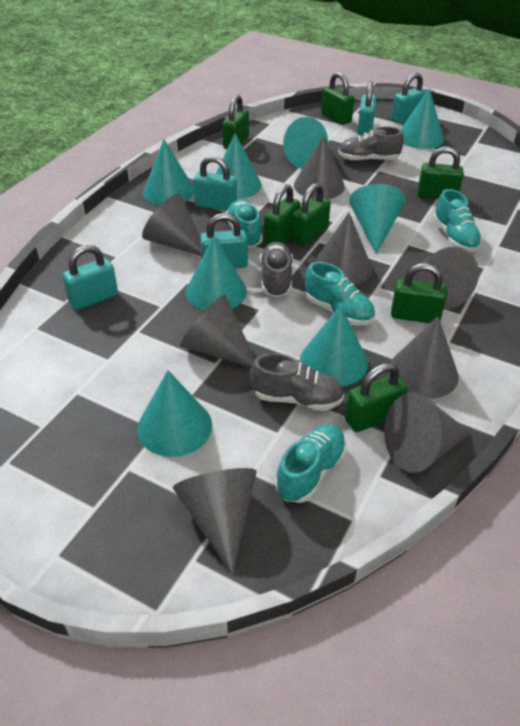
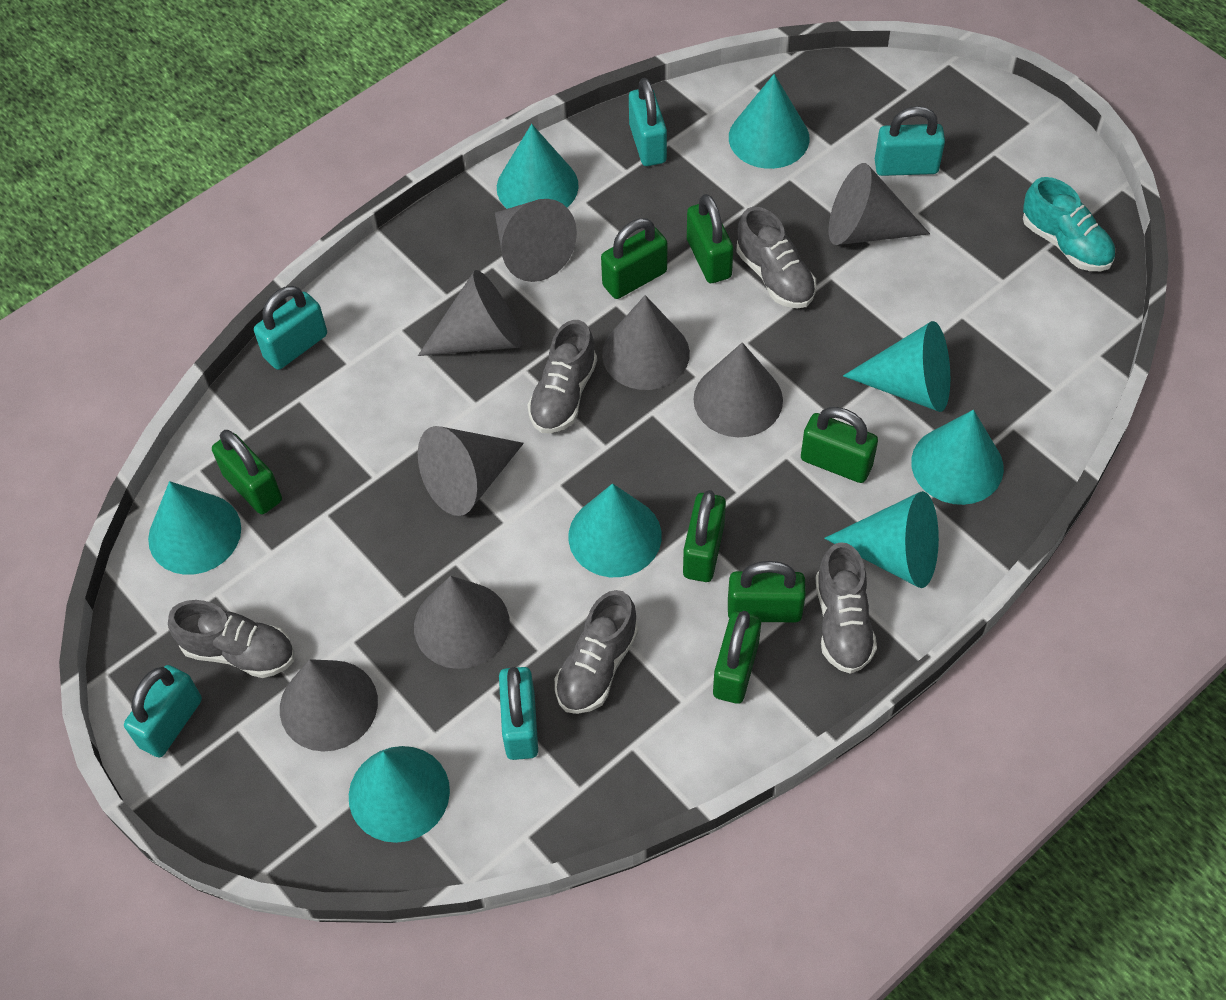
grey shoe: [250,353,344,411] [260,242,293,297] [338,126,404,161] = 3 -> [168,600,294,678] [527,320,597,433] [555,590,638,714] [736,207,816,308] [815,542,877,674] = 5
turquoise shoe: [225,200,263,248] [275,424,346,503] [305,262,375,326] [433,189,482,252] = 4 -> [1023,177,1115,271] = 1

